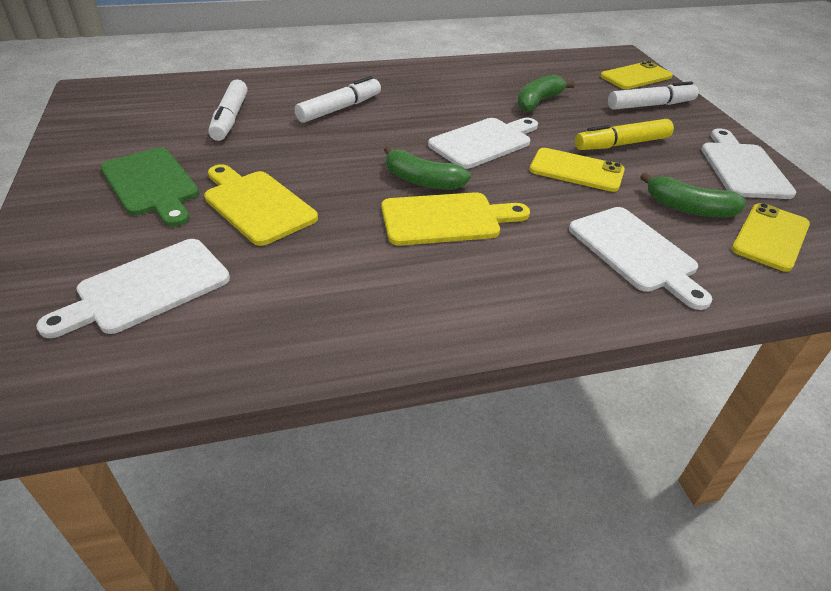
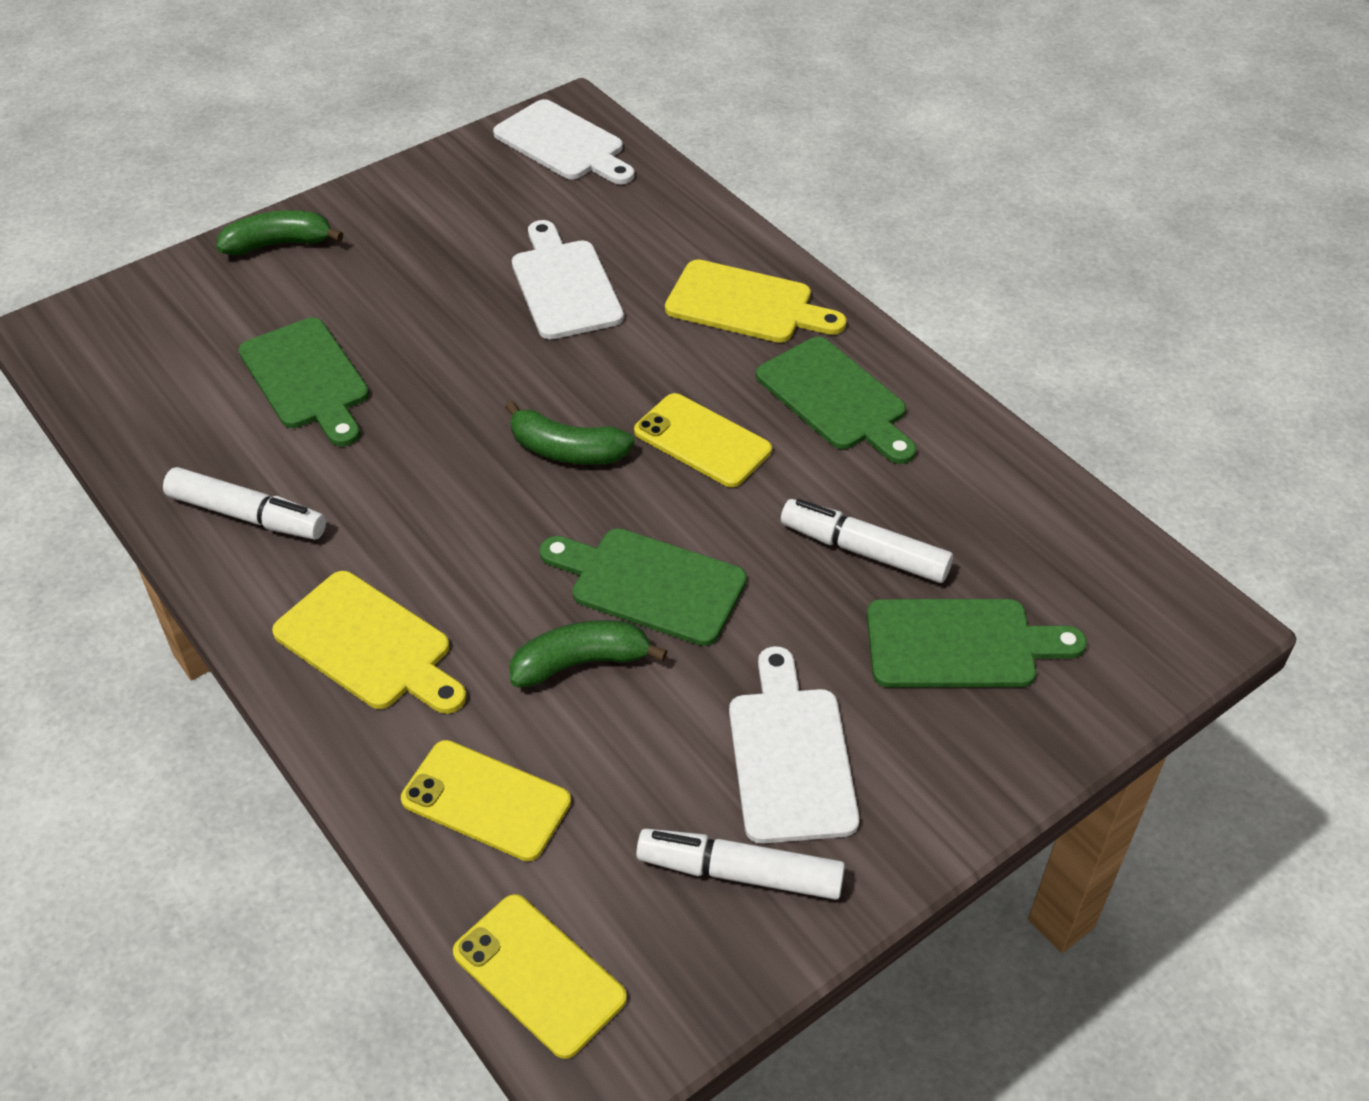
green cutting board: [100,148,199,227] = 1 -> [238,317,369,446] [540,528,747,646] [756,337,916,464] [867,599,1087,688] = 4
white cutting board: [36,239,230,338] [428,118,538,169] [569,207,712,310] [701,128,796,199] = 4 -> [493,99,635,184] [512,220,624,339] [729,646,859,844] = 3
yellow marker: [575,119,674,150] = 1 -> none = 0

